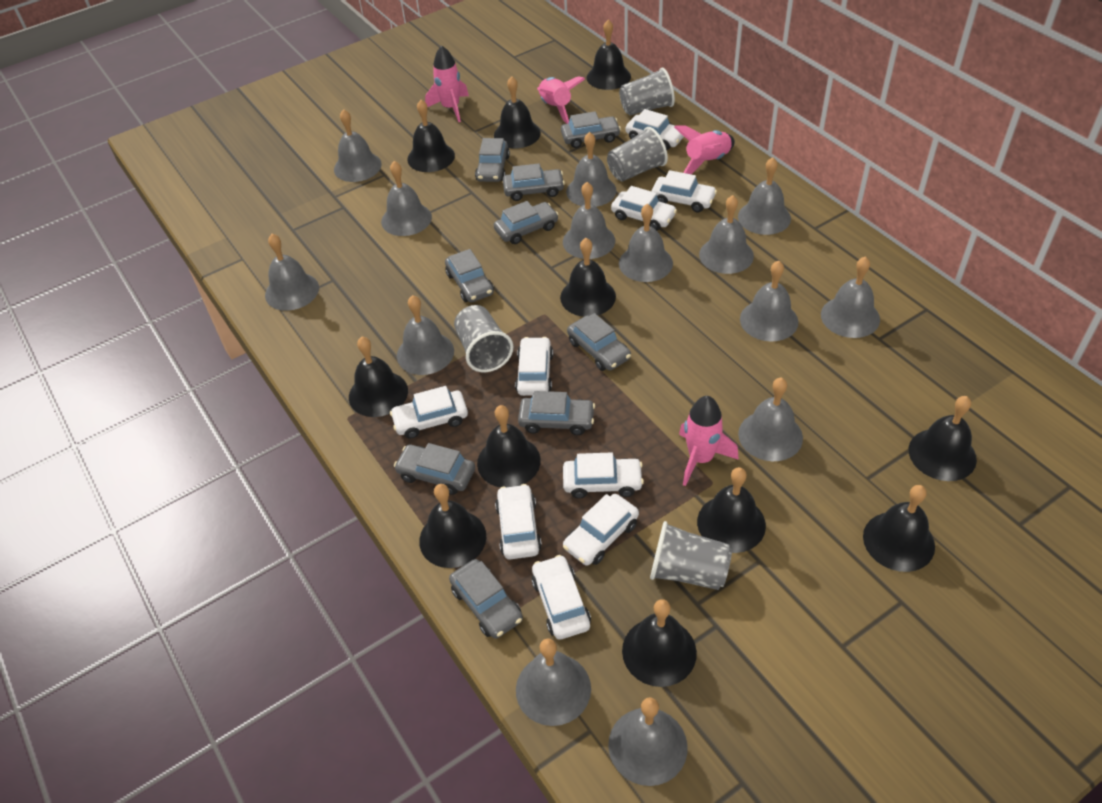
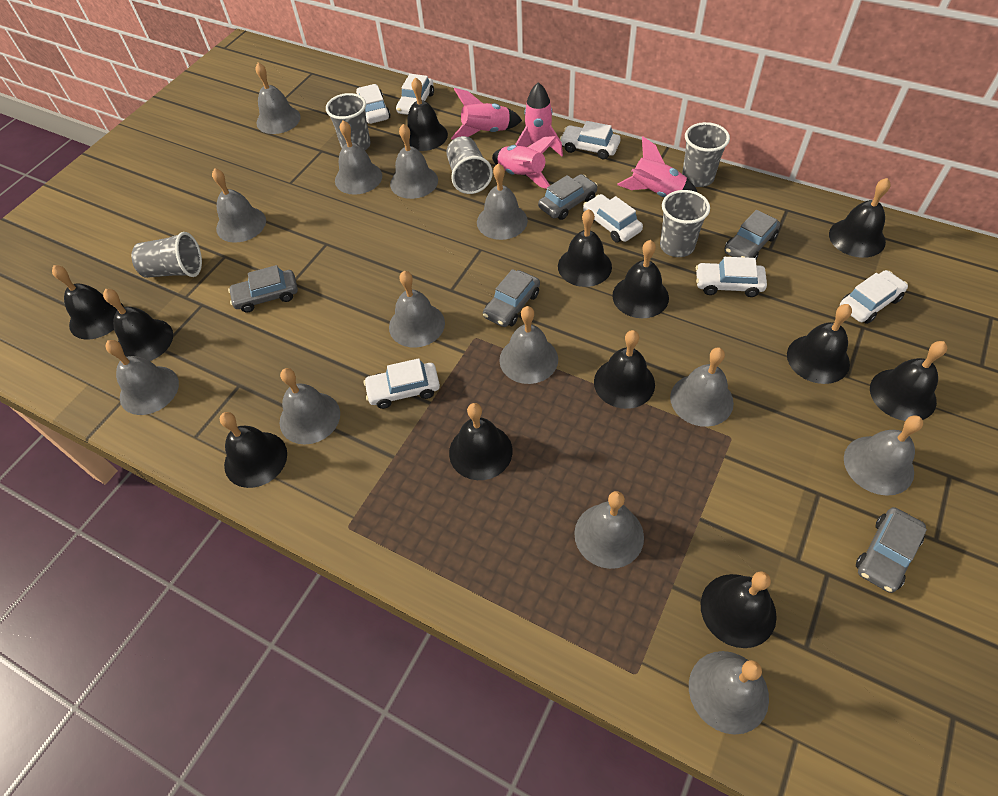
black bell: [349,337,408,417] [407,100,455,172] [419,484,486,568] [477,405,541,487] [494,76,541,149] [560,238,616,317] [587,20,631,90] [622,599,697,687] [697,467,766,553] [863,485,935,572] [909,396,977,481] = 11 -> [52,265,124,340] [103,289,173,361] [220,412,287,488] [403,77,448,151] [449,403,513,480] [558,209,612,287] [594,330,655,409] [612,240,669,318] [701,571,777,648] [787,304,852,384] [829,178,891,258] [870,341,947,421] = 12
grey bell: [265,234,319,311] [334,109,382,182] [381,161,432,236] [397,295,454,375] [516,639,591,726] [563,182,615,259] [566,132,616,207] [608,697,688,786] [619,204,673,282] [699,195,754,274] [738,157,791,235] [738,377,803,461] [740,260,798,342] [821,256,880,338] = 14 -> [105,340,179,415] [212,168,266,243] [255,63,301,134] [280,368,340,445] [335,120,382,195] [389,271,445,348] [390,124,438,199] [477,163,528,240] [500,306,558,384] [574,491,644,569] [670,348,734,427] [689,651,769,735] [844,415,923,496] = 13
grey car: [394,443,475,495] [445,249,494,302] [449,559,523,639] [475,138,510,182] [494,201,559,244] [503,163,565,201] [518,391,595,435] [561,111,621,148] [567,313,631,371] = 9 -> [228,265,298,313] [483,269,540,327] [538,174,598,220] [724,210,780,259] [856,507,927,593] = 5
grey cup: [454,305,513,372] [607,127,668,181] [619,68,675,115] [650,521,732,590] = 4 -> [131,232,202,278] [326,93,371,150] [446,136,493,194] [660,190,710,257] [682,122,730,187] = 5
white car: [390,386,468,439] [495,484,542,559] [515,337,553,396] [532,555,591,640] [563,452,644,499] [563,494,639,566] [611,186,677,230] [625,109,684,150] [652,170,717,212] = 9 -> [356,84,390,124] [364,358,440,409] [396,74,434,115] [560,121,620,159] [583,194,643,243] [696,257,767,297] [840,270,908,324] = 7

